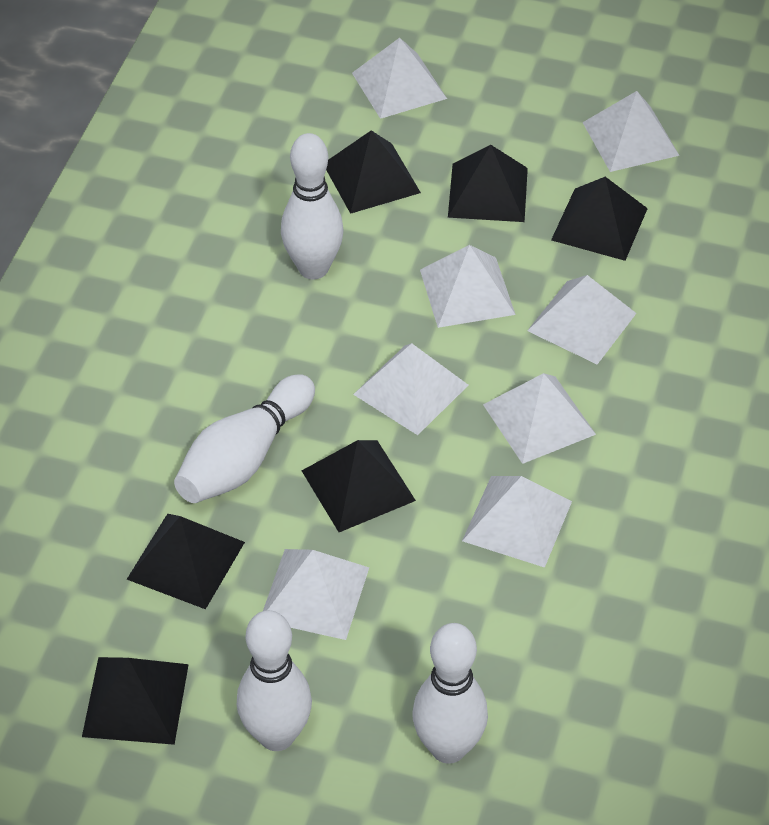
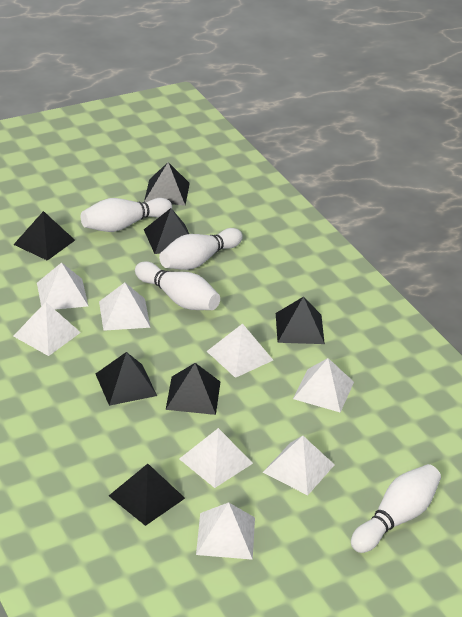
black pyramid: [82,657,189,745] [127,514,245,609] [302,440,416,532] [326,130,421,214] [448,145,528,222] [551,177,648,261] = 6 -> [13,211,75,261] [96,352,157,406] [109,464,185,526] [144,162,190,206] [144,208,189,254] [166,363,220,415] [276,297,325,344] = 7

